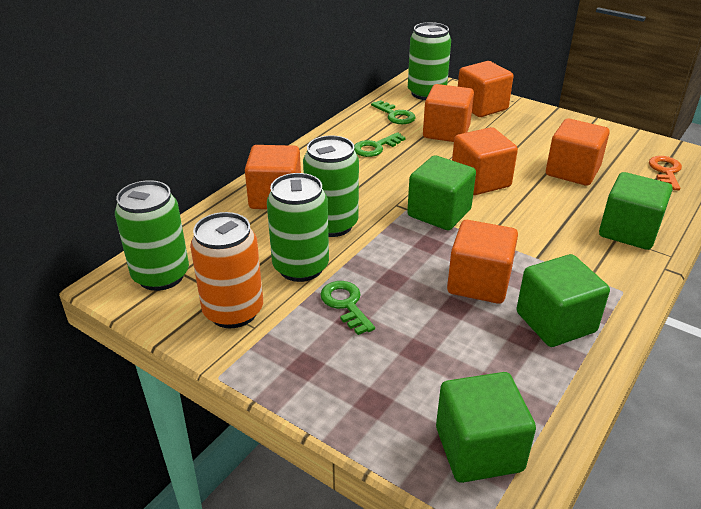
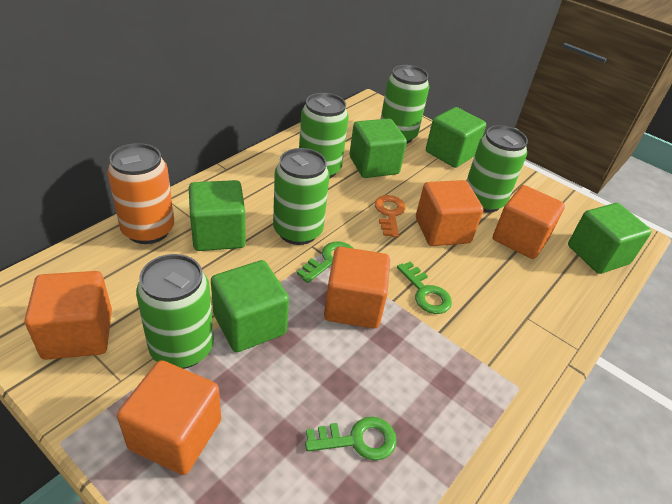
green can: [115,180,189,291] [267,173,329,282] [303,135,359,237] [408,22,451,100] = 4 -> [136,254,214,369] [273,148,330,245] [299,93,349,179] [381,65,429,144] [466,125,528,213] = 5
green cube: [407,155,476,230] [436,372,536,483] [516,254,610,347] [599,172,673,250] = 4 -> [189,180,246,251] [211,260,289,352] [349,118,407,178] [426,107,486,168] [568,203,652,274] = 5
orange cube: [245,145,301,209] [423,84,474,142] [447,220,518,304] [452,127,518,195] [458,61,514,117] [546,118,610,186] = 6 -> [25,271,112,360] [117,360,221,475] [324,247,390,328] [416,180,483,246] [493,185,565,259] = 5

